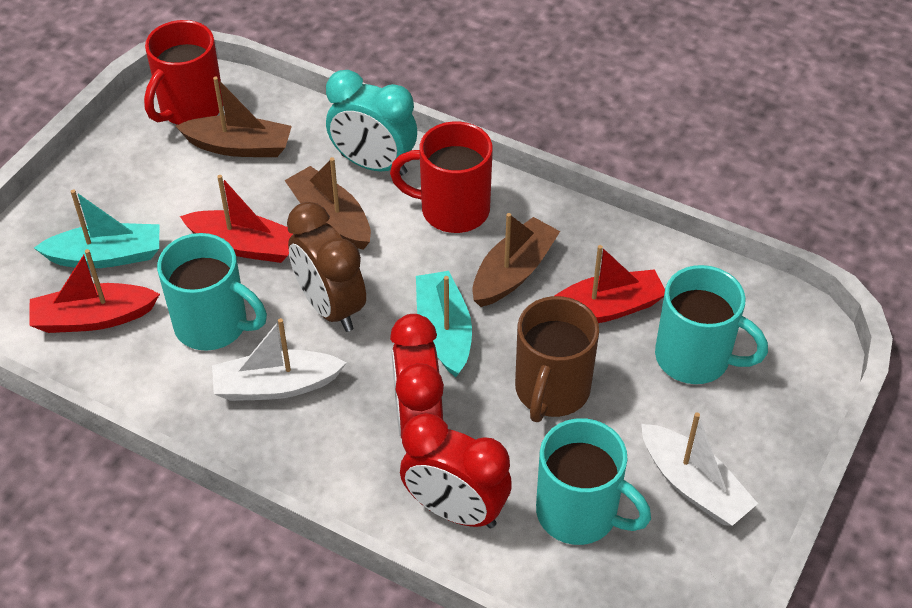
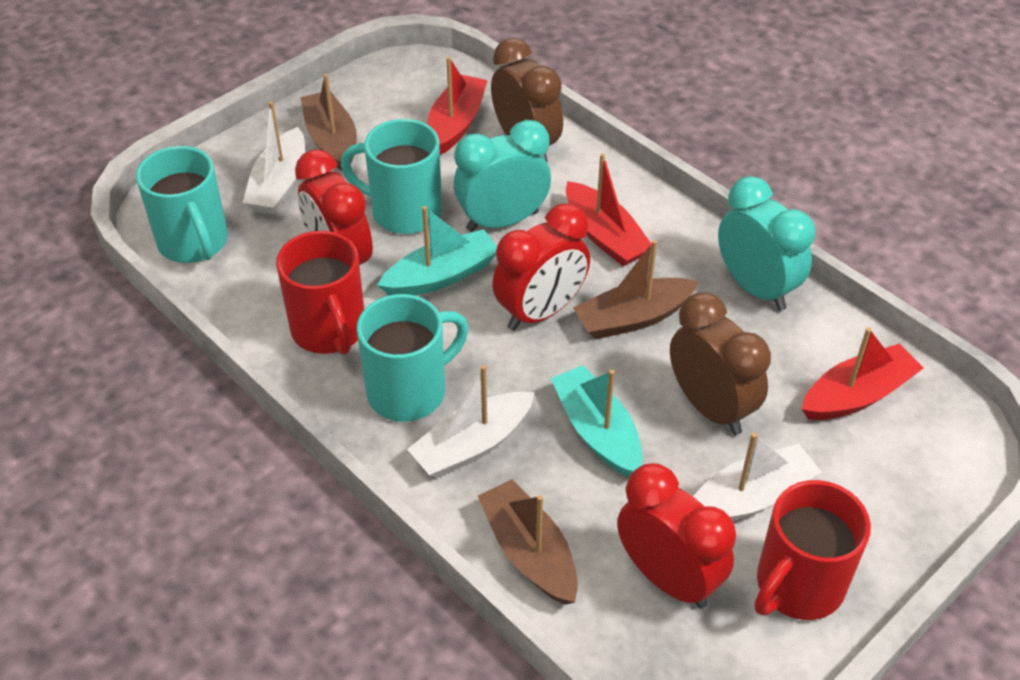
brown clock: [287,202,366,332] = 1 -> [491,38,563,162] [670,292,771,435] = 2
brown mug: [515,296,599,422] = 1 -> none = 0
red clock: [390,314,444,439] [400,413,512,528] = 2 -> [295,149,373,265] [492,203,590,331] [617,463,736,609] = 3
turquoise clock: [326,70,417,175] = 1 -> [454,120,551,232] [718,176,815,311] = 2
white boat: [212,318,346,401] [641,412,758,526] = 2 -> [242,101,305,215] [407,365,535,478] [693,433,822,521] = 3

